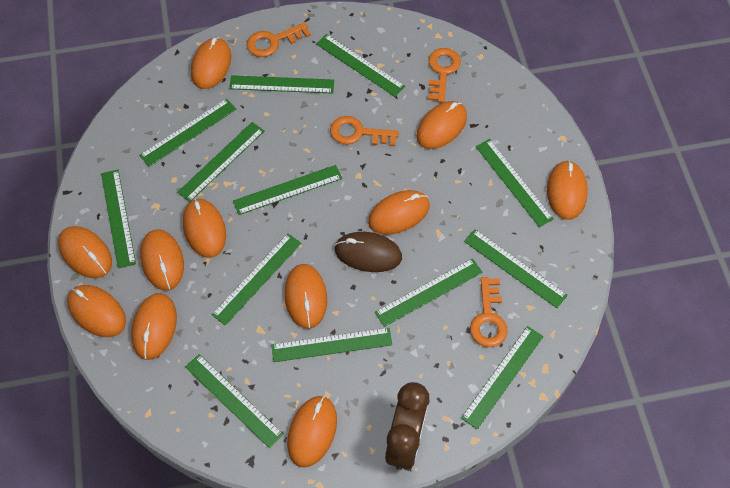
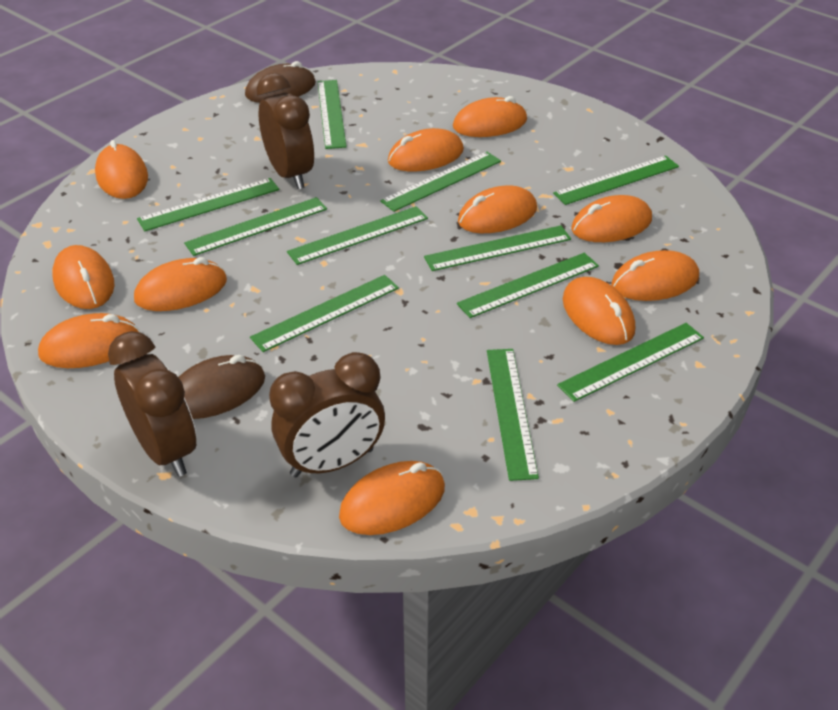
brown clock: [385,382,429,470] = 1 -> [108,331,196,477] [256,73,315,189] [269,352,385,477] = 3
brown mouse: [334,232,402,272] = 1 -> [178,355,265,419] [245,61,316,103] = 2
green ruler: [101,170,136,268] [139,99,237,167] [177,122,264,202] [185,354,284,448] [212,233,301,326] [229,75,334,93] [233,165,342,215] [271,328,392,362] [316,34,405,97] [375,258,483,327] [461,326,544,429] [464,229,568,308] [476,139,554,227] = 13 -> [137,178,279,231] [184,197,327,256] [250,275,399,352] [287,206,428,265] [318,80,347,149] [380,152,501,212] [424,225,571,271] [457,253,599,318] [487,349,539,481] [553,156,679,205] [557,323,704,402] = 11
orange key: [247,22,311,57] [330,116,399,146] [428,48,461,103] [470,277,508,347] = 4 -> none = 0

